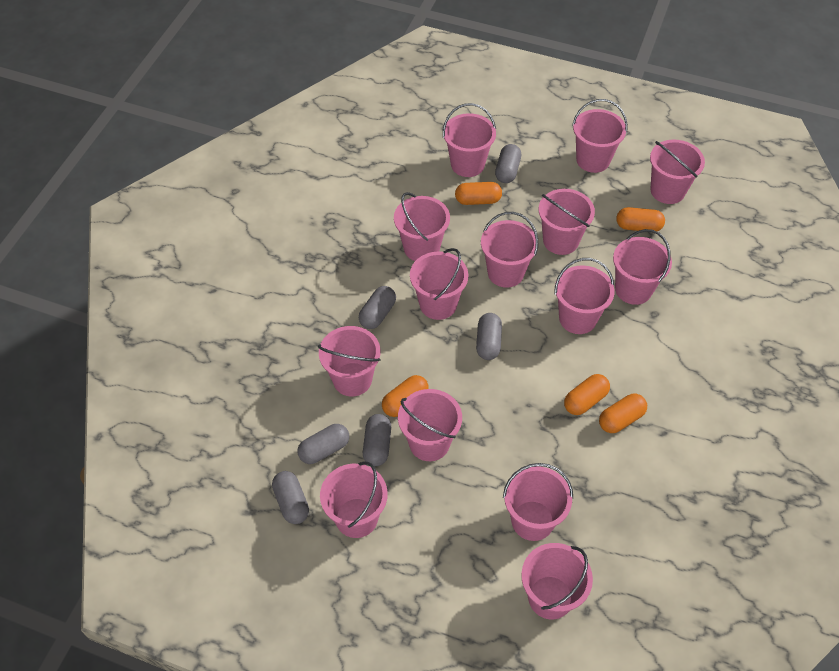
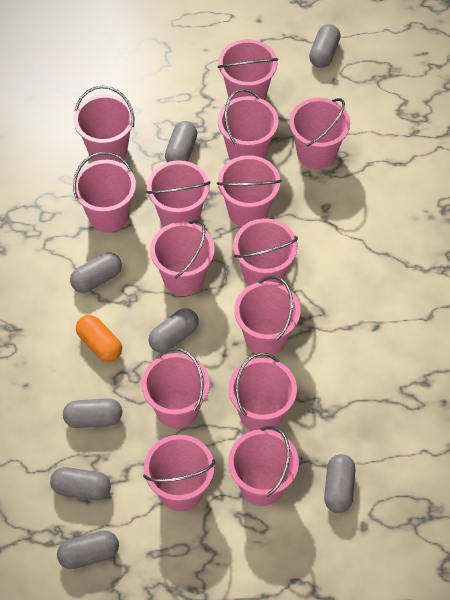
grey capsule: [272,471,309,524] [298,424,349,464] [359,286,396,329] [363,414,391,466] [476,313,502,360] [495,144,521,183] = 6 -> [50,467,111,500] [57,530,119,569] [63,398,122,428] [70,252,122,293] [148,308,199,353] [165,121,197,162] [309,24,341,68] [324,454,355,513] = 8
orange capsule: [382,375,429,417] [455,182,502,205] [564,374,610,415] [599,394,647,433] [616,207,665,231] = 5 -> [76,315,122,362] = 1

